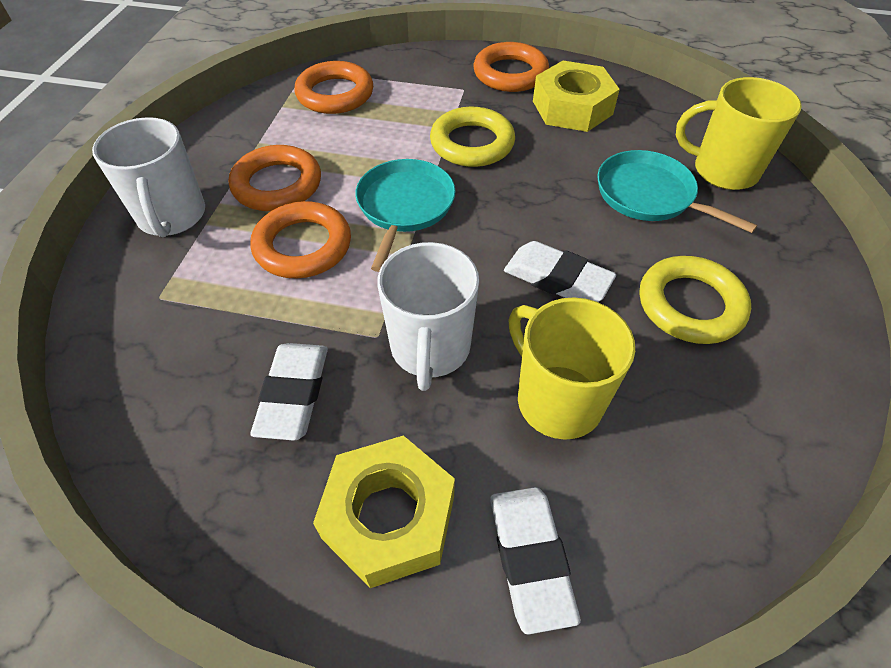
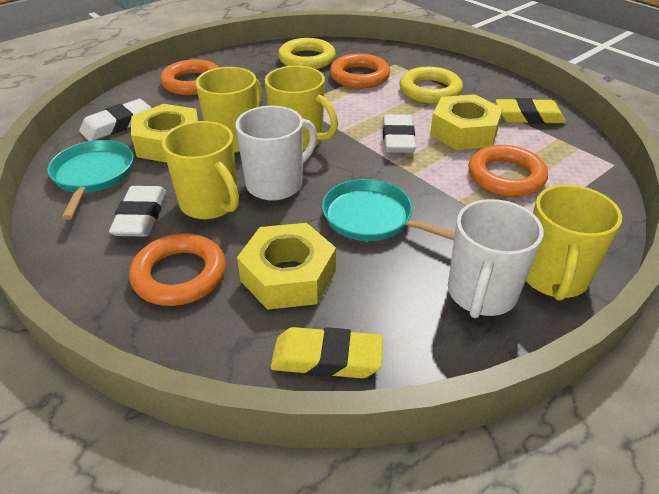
yellow eraser: none = 0 -> [270,327,383,378] [495,98,566,124] = 2
yellow mug: [508,297,635,440] [676,77,802,190] = 2 -> [162,121,239,219] [195,67,262,153] [265,65,338,151] [526,185,622,301] = 4
yellow nut: [313,435,455,588] [533,61,620,132] = 2 -> [131,104,198,163] [237,223,336,310] [430,94,503,150] = 3

